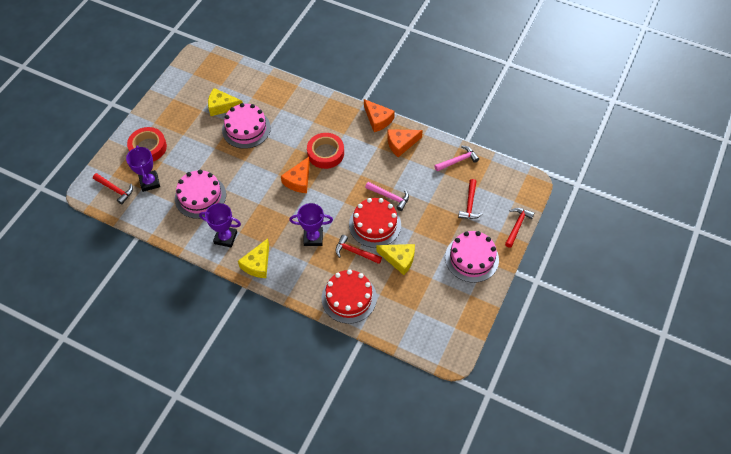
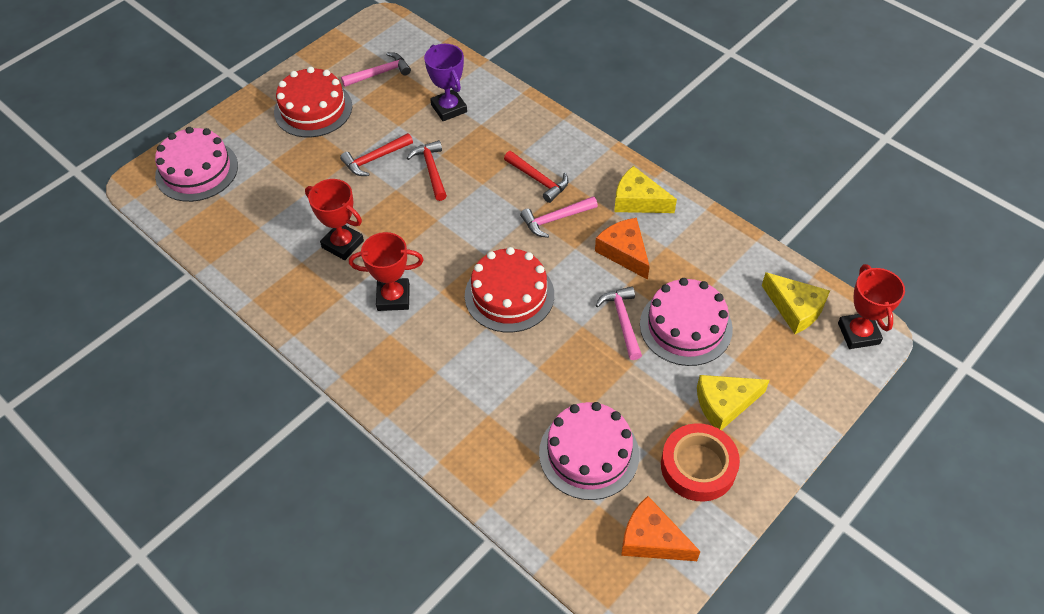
orange cheese: [281,157,310,193] [364,99,395,132] [387,129,423,157] = 3 -> [595,218,650,280] [621,496,701,561] = 2
pink hammer: [365,182,409,211] [435,146,479,171] = 2 -> [341,52,411,87] [520,196,598,238] [596,286,642,360] = 3
purple trophy: [126,145,160,192] [199,203,241,248] [289,203,333,246] = 3 -> [424,44,467,121] = 1
red hammer: [93,173,133,205] [336,235,382,264] [458,179,483,219] [505,208,534,248] = 4 -> [340,133,413,176] [407,140,447,201] [504,151,569,203] = 3
red tape: [127,127,167,162] [307,133,344,169] = 2 -> [661,423,740,502] = 1
red trophy: none = 0 -> [305,179,364,260] [349,232,424,311] [838,264,905,349] = 3

